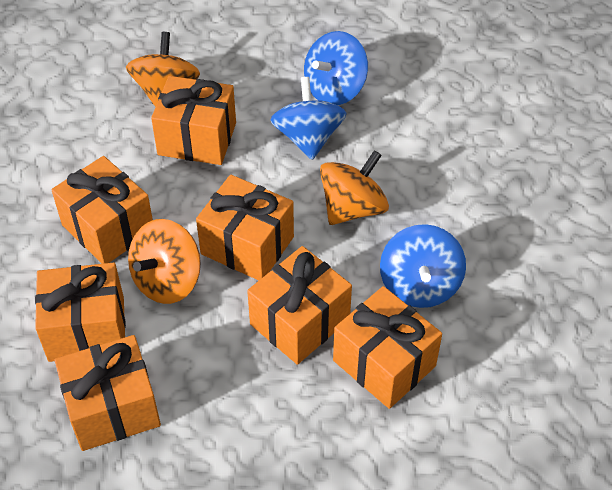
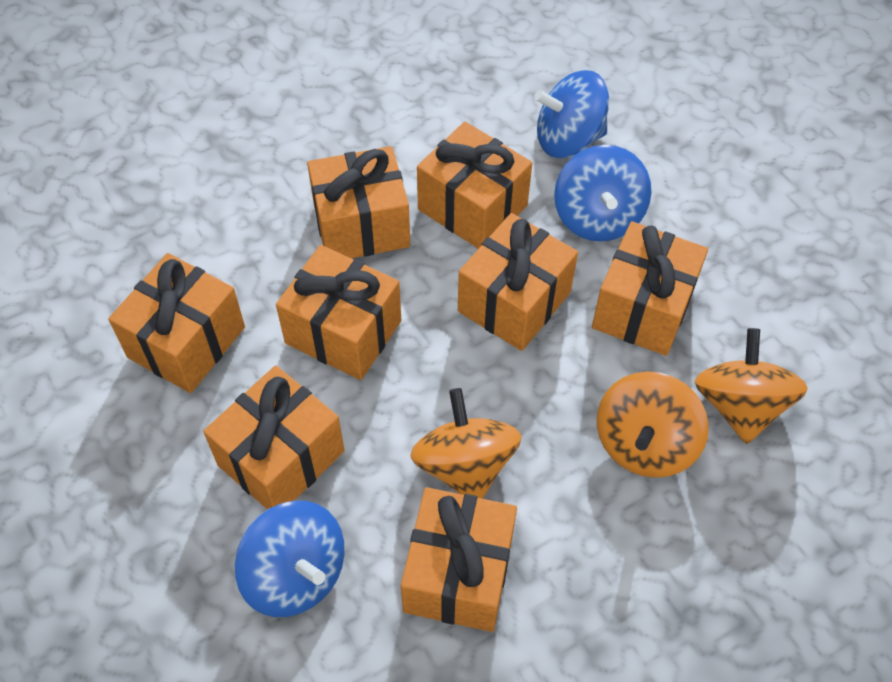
orange gift: [35,262,126,362] [51,156,153,264] [55,335,161,451] [151,76,236,165] [196,175,294,280] [247,246,352,365] [333,286,442,409] = 7 -> [108,253,245,393] [203,365,344,510] [276,245,401,380] [307,146,410,258] [401,487,517,632] [417,122,532,249] [458,213,578,351] [592,221,708,356] = 8

